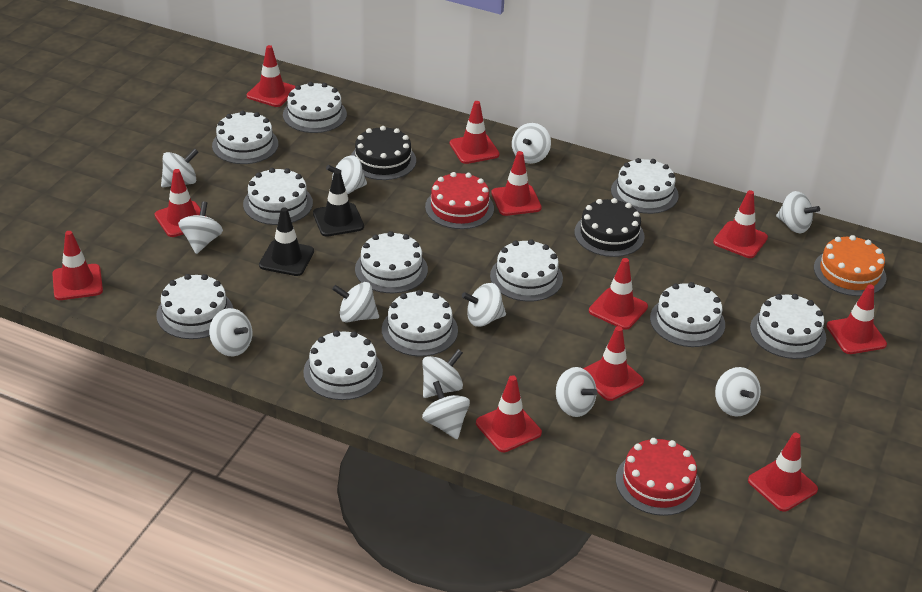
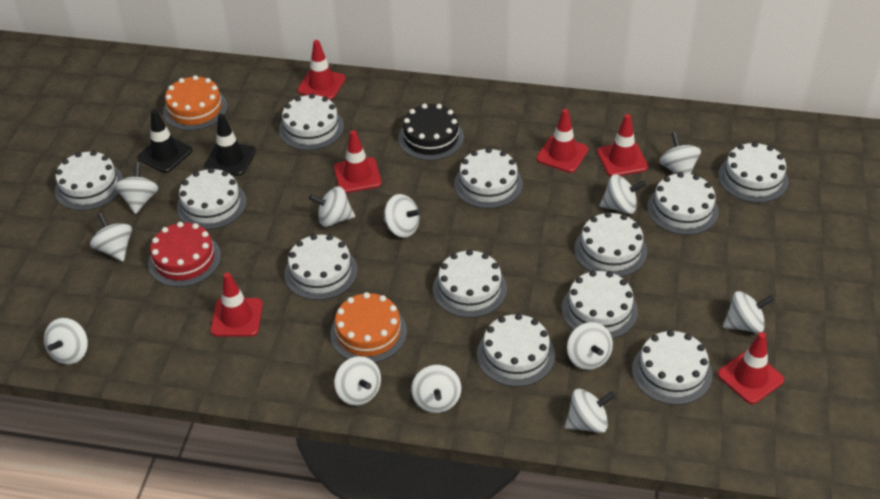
black cake: [351,126,416,180] [574,198,645,257] = 2 -> [398,103,464,161] = 1
orange cake: [814,235,886,296] = 1 -> [163,75,227,131] [330,292,407,363] = 2
red cake: [425,172,494,229] [616,438,701,516] = 2 -> [148,222,221,287] = 1
red traffic cone: [52,231,103,300] [155,169,206,237] [247,45,296,107] [450,101,500,164] [476,375,542,452] [491,151,542,216] [583,326,644,401] [589,258,648,330] [713,190,768,258] [748,433,818,512] [826,284,887,354] = 11 -> [210,272,263,337] [297,40,346,100] [334,130,382,193] [536,109,589,173] [597,114,648,177] [717,332,784,404] = 6
white cake: [156,274,233,339] [212,111,278,164] [243,168,313,225] [283,82,347,133] [303,331,383,400] [355,231,428,293] [382,290,458,356] [490,239,563,302] [611,158,679,214] [650,282,725,347] [750,294,826,359] = 11 -> [55,151,123,211] [177,168,246,230] [279,94,344,150] [284,234,357,300] [433,249,507,318] [454,148,523,208] [477,313,555,387] [562,270,638,339] [574,212,647,277] [632,330,712,405] [647,172,719,235] [718,142,789,203] = 12

